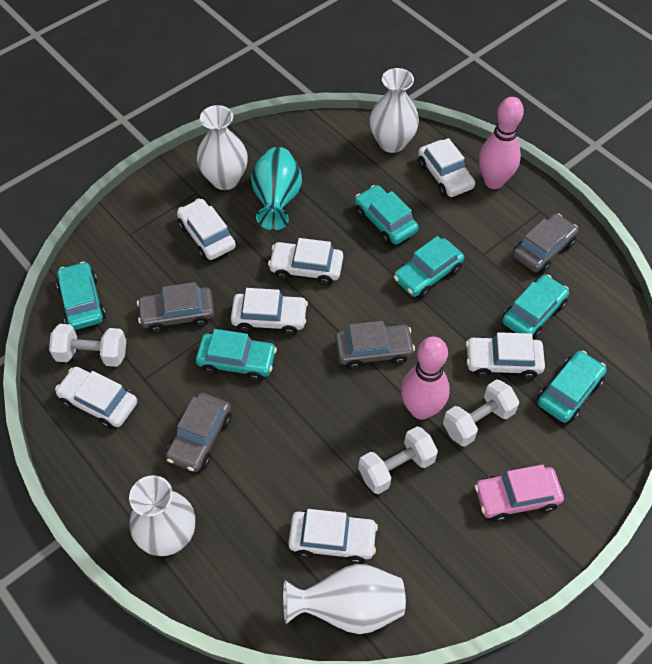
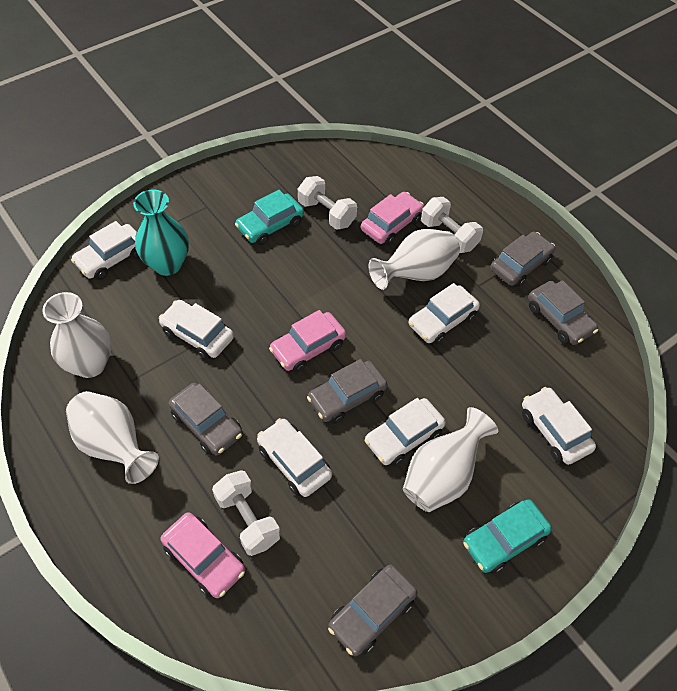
grey car: [137,282,214,333] [166,393,231,472] [335,321,415,370] [513,213,578,273] = 4 -> [169,383,243,455] [307,359,388,424] [328,564,417,656] [490,232,555,287] [528,280,598,345] = 5
pink bowling pin: [401,337,450,420] [479,97,524,189] = 2 -> none = 0
pink car: [474,464,564,522] = 1 -> [161,512,245,598] [269,310,346,373] [361,192,424,245] = 3
turquoise car: [56,262,106,330] [196,329,277,381] [355,185,419,245] [394,236,464,298] [502,275,569,340] [538,351,607,423] = 6 -> [235,190,304,245] [463,499,552,574] = 2
white car: [55,367,137,429] [177,198,236,260] [231,288,308,335] [268,238,343,285] [288,509,378,564] [418,138,475,197] [466,332,545,379] = 7 -> [71,221,139,280] [159,300,234,360] [257,418,332,497] [365,398,446,466] [409,283,480,345] [522,387,596,465] = 6

